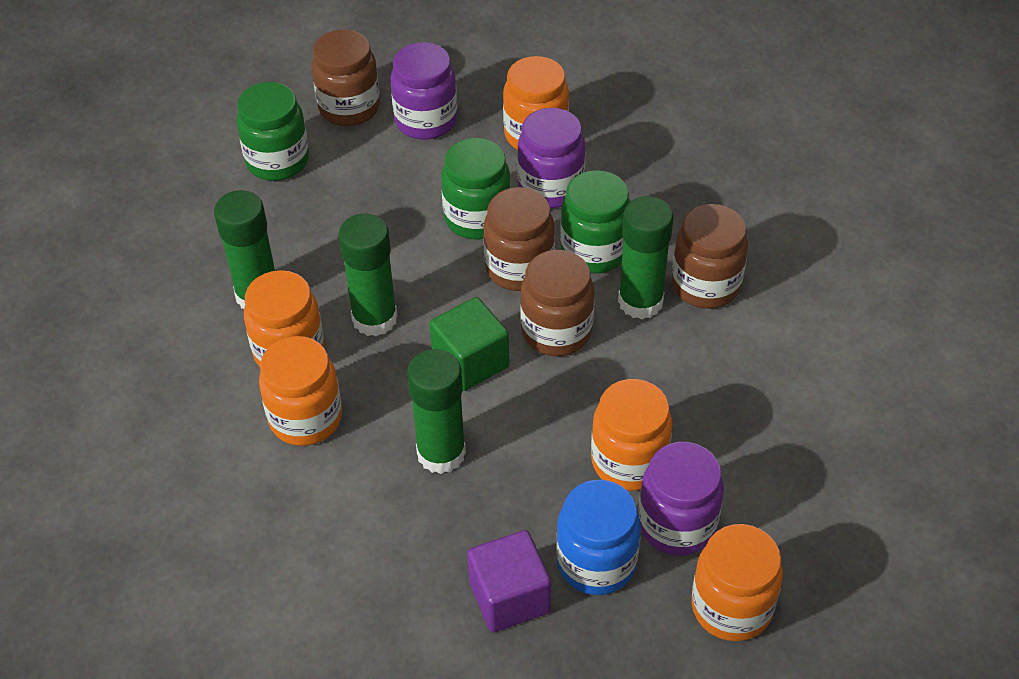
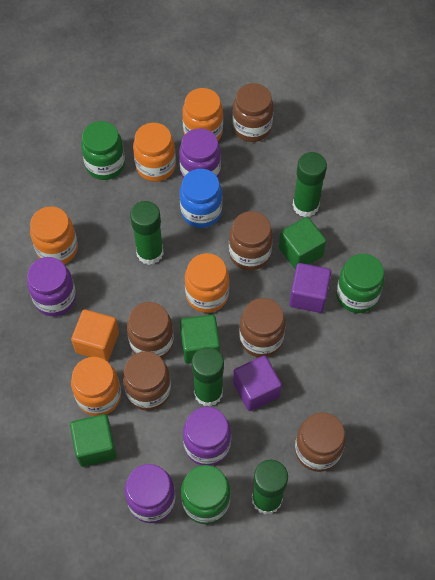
brown jar: [312,30,380,126] [483,187,555,291] [520,250,594,356] [672,204,748,309] = 4 -> [123,351,171,411] [127,302,174,359] [229,211,273,271] [232,83,274,142] [239,298,286,357] [295,412,346,472] = 6
green cube: [430,297,509,391] = 1 -> [70,414,117,467] [180,315,220,364] [279,217,326,270] = 3
orange cube: none = 0 -> [71,309,119,361] = 1
purple cube: [467,530,551,632] = 1 -> [233,356,282,411] [289,263,331,313] = 2
purple jar: [391,42,457,140] [517,108,585,208] [638,442,724,556] = 3 -> [27,257,76,316] [125,464,176,523] [179,128,221,178] [183,407,231,466] = 4

